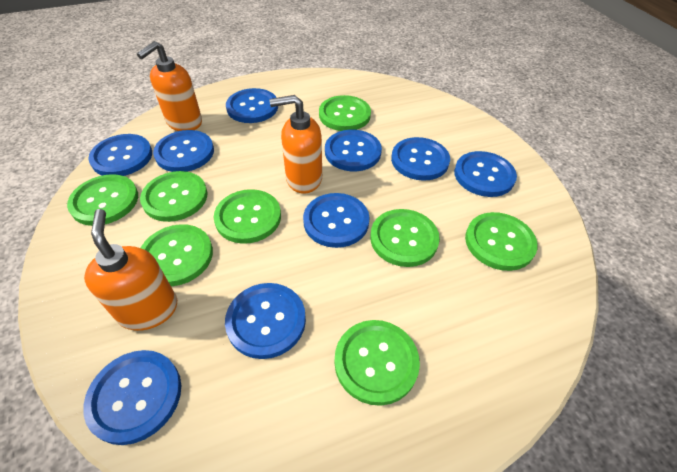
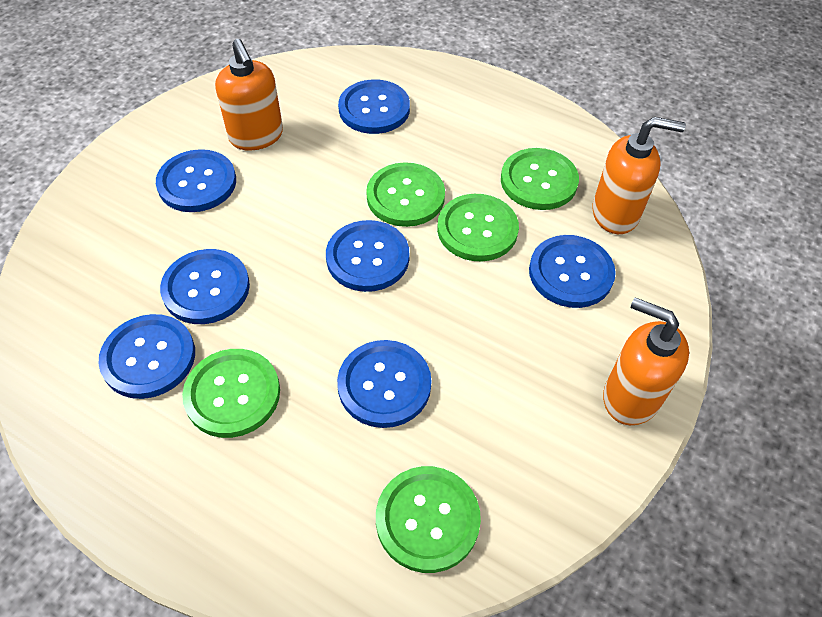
blue button: [83,350,181,445] [88,134,152,176] [153,130,214,172] [225,283,306,359] [226,88,278,123] [303,193,370,248] [325,130,382,171] [391,137,450,181] [454,151,517,197] = 9 -> [98,314,195,399] [156,149,236,212] [160,249,250,324] [326,220,409,292] [337,340,432,428] [338,79,410,134] [529,235,616,308] = 7
green button: [67,174,138,226] [140,171,208,222] [140,224,213,286] [214,189,281,244] [319,95,371,131] [335,320,420,406] [370,209,440,267] [465,212,538,271] = 8 -> [182,349,280,438] [366,162,445,227] [376,466,481,573] [437,194,519,261] [501,148,579,210] = 5

